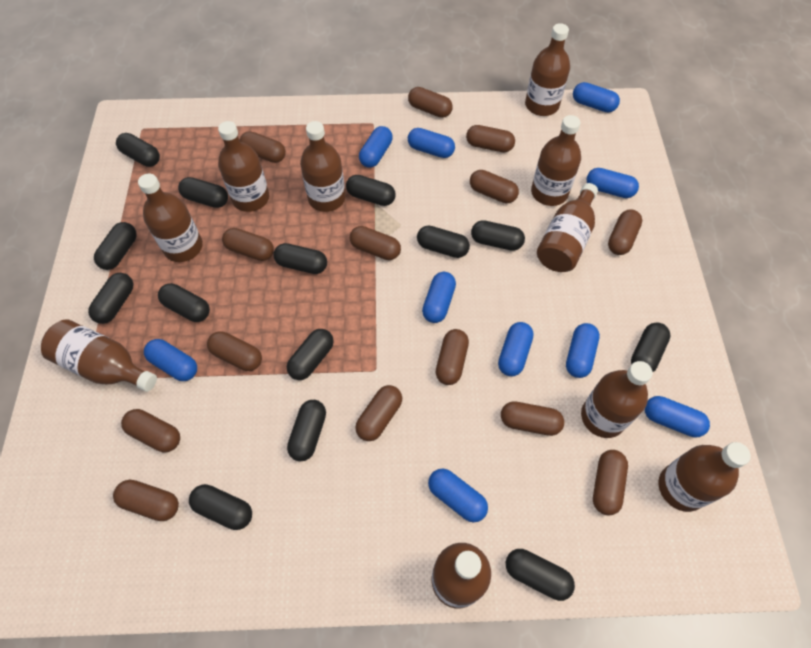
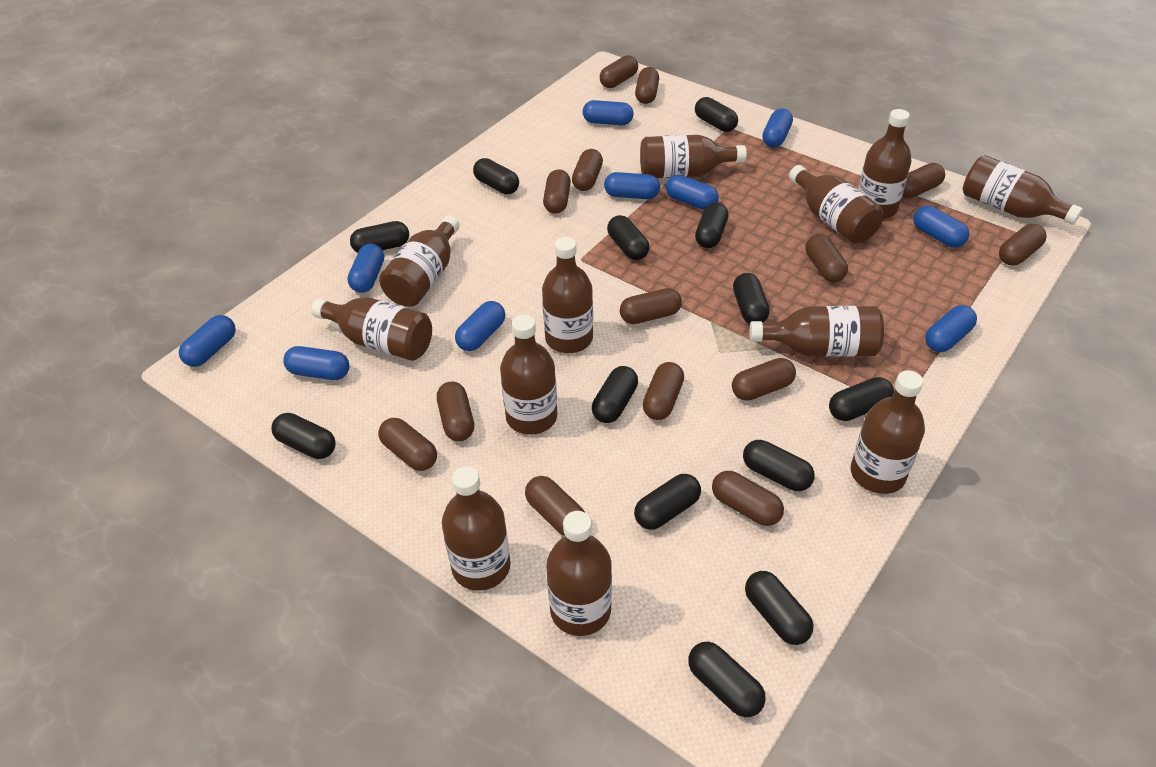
black capsule: [88,273,134,324] [94,222,137,270] [116,133,160,167] [158,283,210,322] [178,177,228,208] [189,484,252,530] [273,243,327,274] [287,329,334,380] [287,400,326,461] [346,175,396,206] [417,225,470,258] [471,220,525,251] [506,549,575,601] [631,323,671,372] = 14 -> [272,413,336,459] [350,221,409,253] [473,158,519,194] [592,366,638,423] [607,215,649,260] [634,474,701,530] [688,642,766,717] [695,97,738,132] [695,202,728,248] [733,273,770,324] [743,440,815,491] [745,571,814,645] [829,377,894,421] = 13
brown bottle: [41,319,157,392] [138,174,203,262] [218,121,269,212] [300,121,346,212] [432,543,491,609] [525,23,570,116] [531,115,581,206] [537,183,598,272] [581,361,653,438] [658,442,751,512] = 10 -> [311,297,432,361] [379,216,460,306] [442,466,511,591] [500,315,557,435] [542,237,593,353] [546,511,612,636] [640,135,747,178] [750,306,884,357] [789,165,883,244] [851,370,925,494] [858,109,911,219] [963,155,1083,225] = 12

